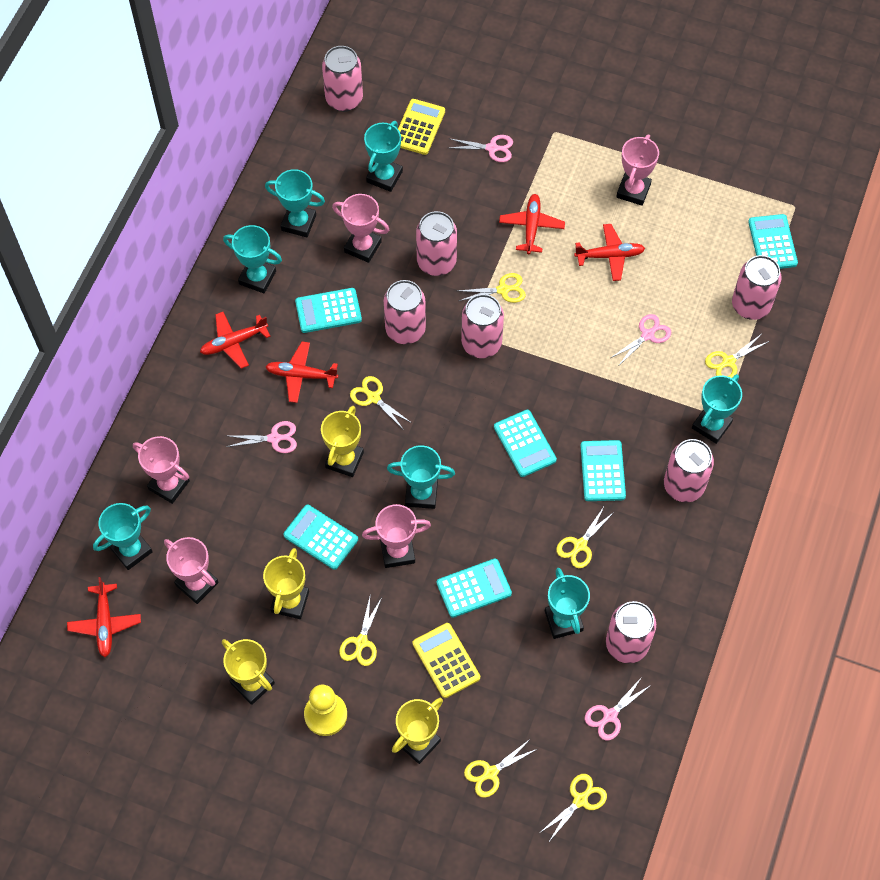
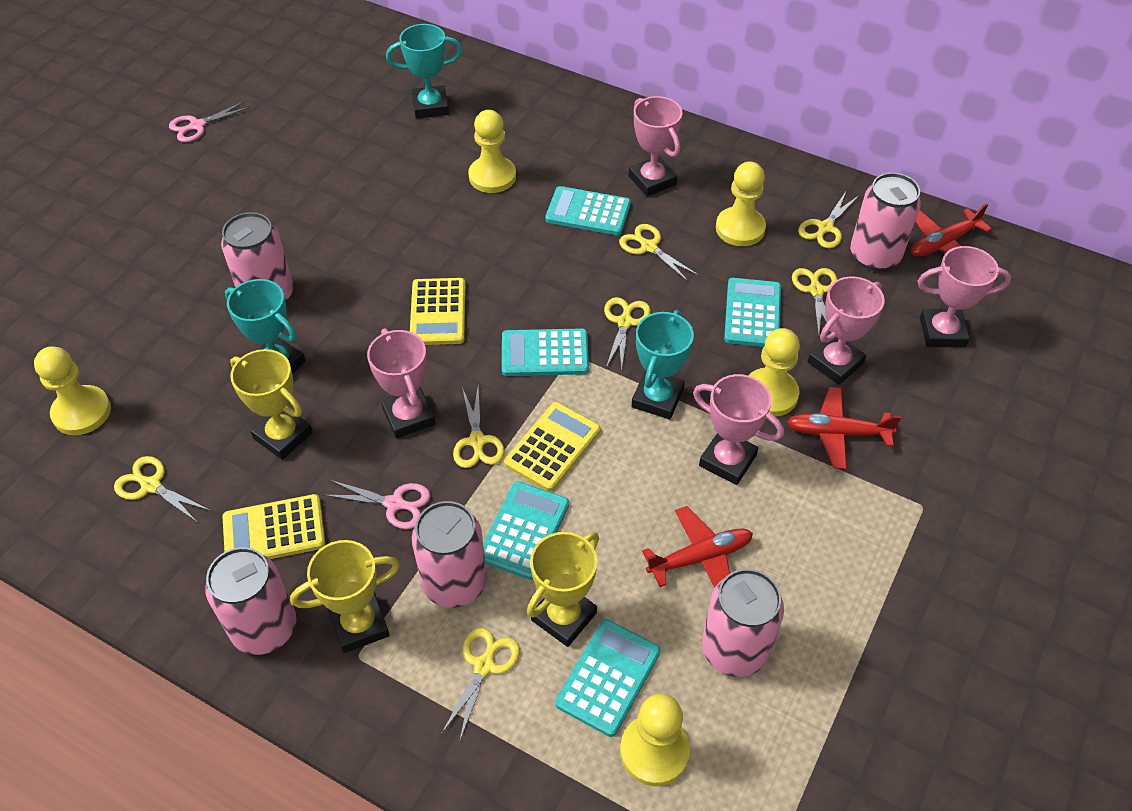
pink can: [322,46,363,112] [384,280,426,344] [416,211,457,276] [461,294,504,358] [606,601,656,663] [664,439,714,502] [732,255,781,320] = 7 -> [205,547,296,655] [221,212,294,302] [412,501,487,608] [702,569,784,677] [850,173,921,271] = 5
pink scissors: [226,421,297,453] [448,135,513,162] [585,677,651,740] [611,314,671,366] = 4 -> [169,101,251,142] [324,480,431,529] = 2
red plane: [67,577,141,657] [200,312,271,369] [265,342,338,403] [499,194,565,254] [574,224,645,281] = 5 -> [642,506,753,588] [787,387,901,469] [911,203,992,257] = 3
turquoise calculator: [283,505,358,570] [295,288,362,333] [437,559,512,618] [494,410,557,477] [580,440,626,501] [748,214,798,269] = 6 -> [483,482,569,580] [502,328,589,376] [545,186,631,235] [555,620,661,737] [724,278,781,347] = 5
turquoise trophy: [93,503,153,570] [223,225,282,293] [265,169,325,237] [364,121,403,192] [387,445,455,509] [545,568,590,639] [692,374,742,444] = 7 -> [225,279,305,374] [386,24,462,119] [631,310,694,420] = 3
yellow calculator: [398,99,445,155] [413,623,480,698] = 2 -> [222,494,325,559] [410,278,465,345] [504,402,601,492] = 3
yellow pawn: [304,685,347,736] = 1 -> [34,346,111,435] [468,110,516,193] [620,694,690,786] [716,161,766,246] [748,328,800,417] = 5
yellow trophy: [222,639,275,705] [263,548,309,619] [321,406,364,477] [392,698,443,764] = 4 -> [230,349,313,460] [290,540,400,653] [527,532,599,647] = 3

